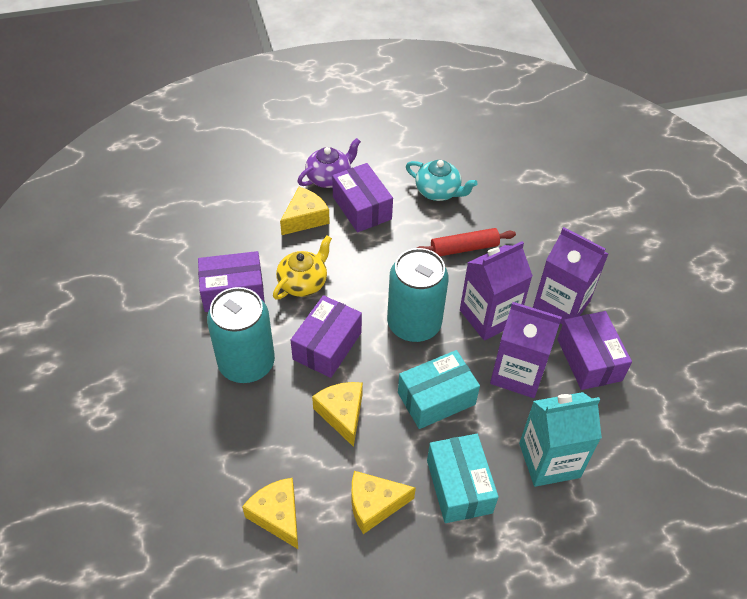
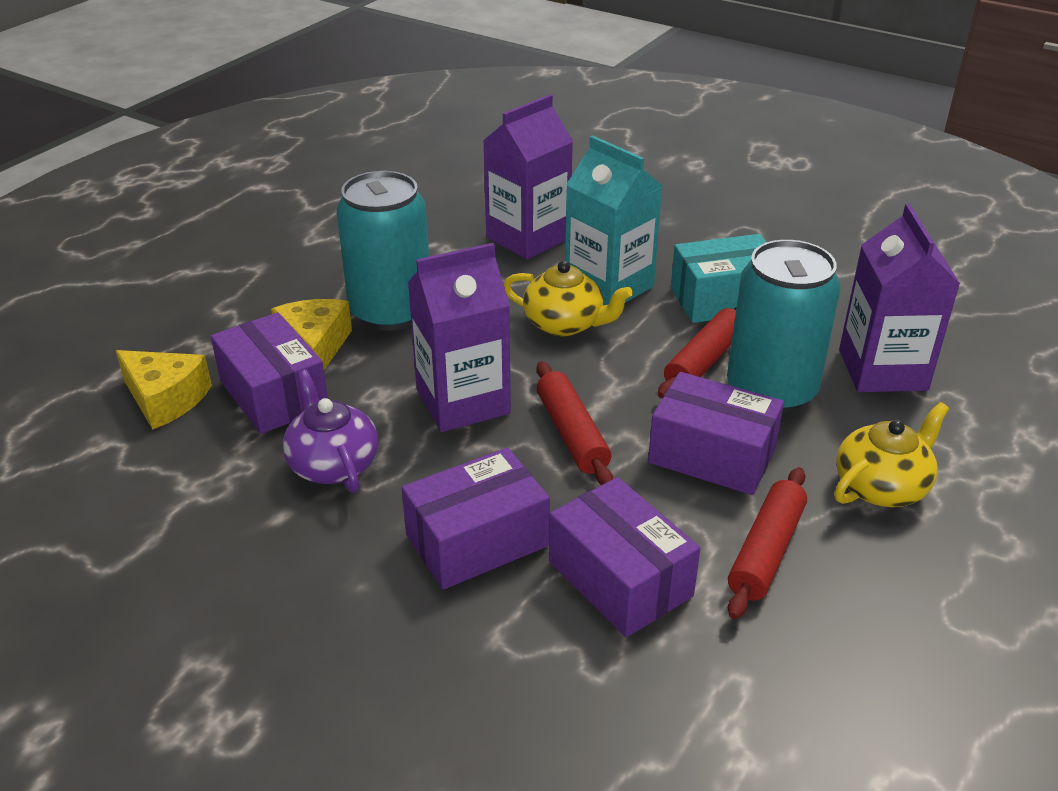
red rolling pin: [417,228,516,256] = 1 -> [536,361,613,485] [658,306,737,398] [728,467,807,619] = 3
turquoise box: [398,350,480,429] [427,434,499,523] = 2 -> [671,234,766,323] = 1
turquoise teapot: [406,160,478,201] = 1 -> none = 0
yellow cheese: [242,478,298,549] [280,187,330,235] [312,382,363,447] [352,471,416,534] = 4 -> [116,350,212,430] [271,299,352,370] = 2
yellow teapot: [273,236,332,300] = 1 -> [504,261,633,336] [834,402,949,507] = 2

